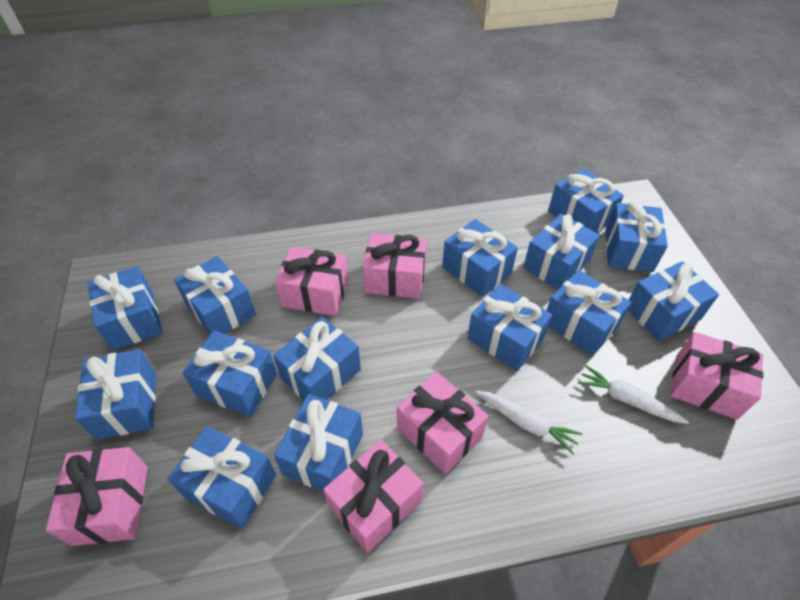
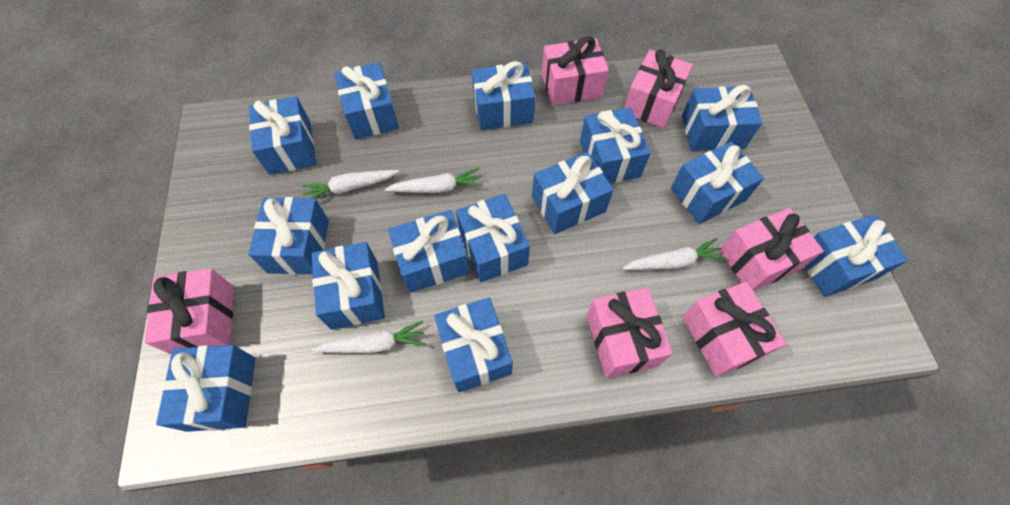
white carrot: [475,391,583,455] [578,365,689,424] = 2 -> [301,170,399,198] [312,321,426,353] [385,168,483,193] [623,238,726,270] = 4

